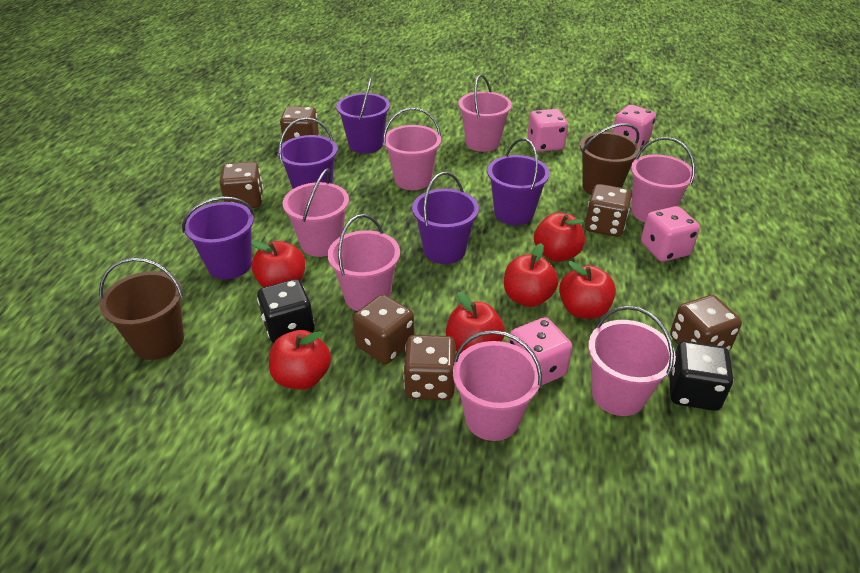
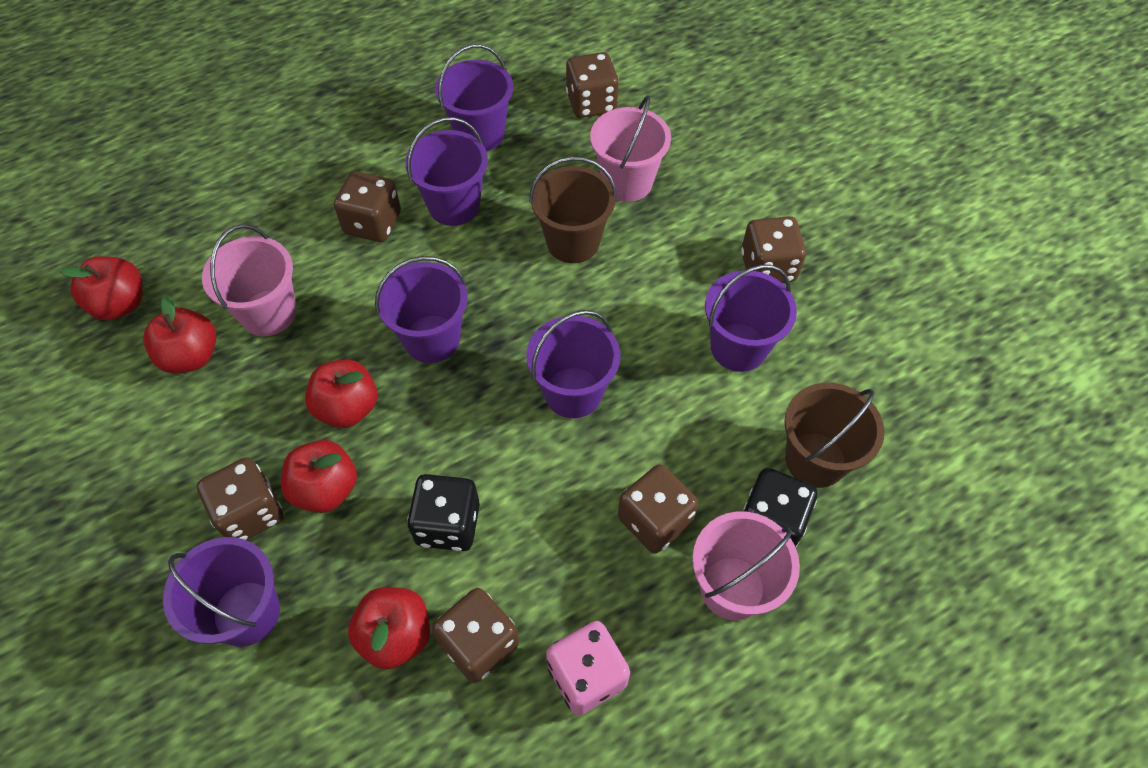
pink bucket: [283,168,349,257] [327,214,400,311] [383,108,441,190] [453,330,542,441] [458,74,512,152] [588,306,676,416] [631,137,695,223] = 7 -> [202,224,297,336] [590,95,671,202] [692,512,800,620] = 3
pink dice: [508,317,572,385] [528,109,568,152] [612,105,656,148] [641,206,700,262] = 4 -> [546,621,630,715] = 1
purple bucket: [182,197,254,279] [278,118,338,189] [336,77,390,154] [412,172,479,264] [487,138,550,225] = 5 -> [163,537,280,647] [375,256,468,363] [405,117,488,226] [435,44,513,152] [526,310,620,418] [705,265,797,372] = 6
red apple: [251,241,306,287] [269,330,331,390] [446,292,505,354] [504,243,558,307] [534,213,585,262] [559,261,616,319] = 6 -> [60,256,142,320] [143,295,217,373] [281,440,357,513] [305,359,377,428] [348,587,430,670] = 5

